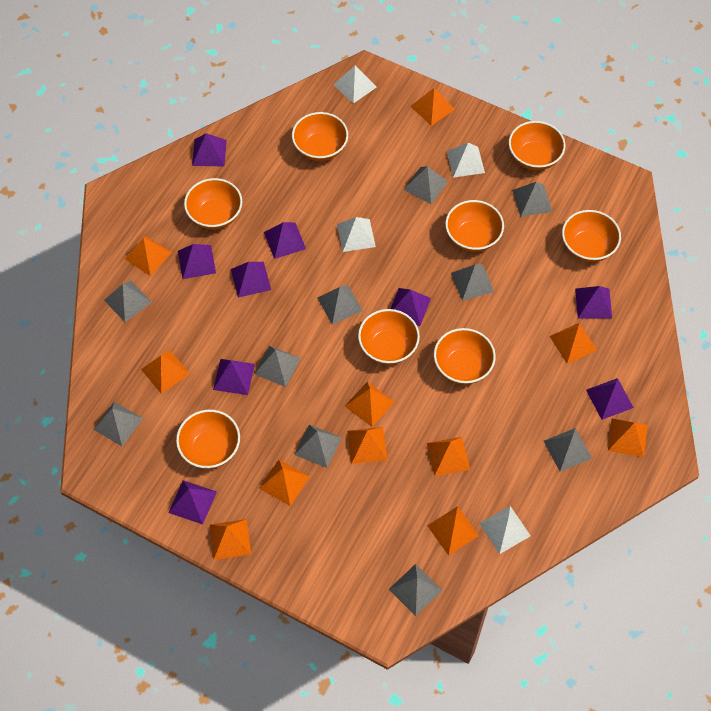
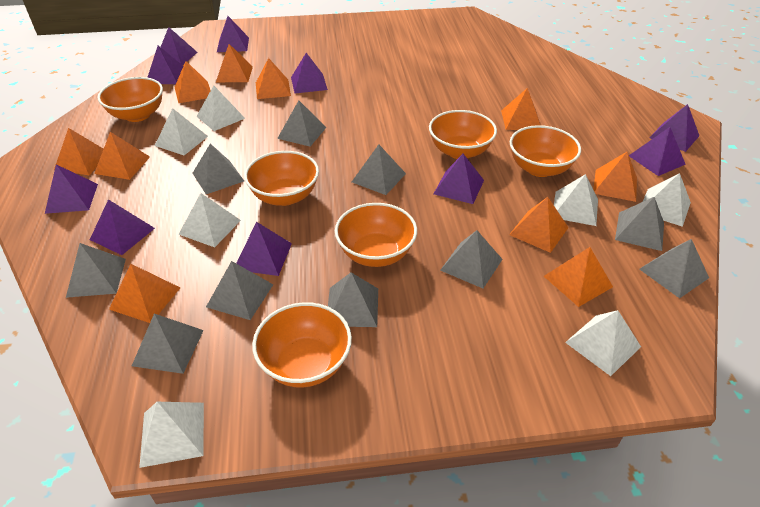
orange bowl: [176,410,240,469] [184,178,242,230] [292,112,348,161] [358,309,420,365] [434,328,496,385] [445,200,504,252] [509,121,566,171] [562,210,621,262] = 8 -> [97,77,163,122] [244,151,319,206] [252,302,352,388] [335,203,417,267] [429,110,497,159] [510,125,581,177] = 6
orange pyramid: [125,236,172,276] [141,350,190,394] [210,519,251,560] [259,460,310,506] [345,382,394,427] [347,427,387,464] [410,88,455,126] [427,437,470,476] [427,506,479,556] [550,323,597,364] [608,419,647,457] = 11 -> [54,128,103,175] [94,132,150,180] [109,264,180,323] [175,61,211,103] [216,44,253,82] [256,58,291,99] [501,88,540,130] [509,197,568,253] [544,247,613,307] [593,152,637,202] = 10
purple pyramid: [169,480,217,525] [178,244,216,279] [192,133,227,167] [213,359,255,395] [231,262,271,298] [264,222,306,259] [390,288,431,326] [575,286,612,319] [586,378,634,420] = 9 -> [45,164,98,214] [90,199,155,255] [147,46,183,84] [161,27,197,65] [217,16,249,52] [236,222,292,276] [291,53,328,93] [434,154,484,204] [629,127,686,176] [649,104,700,152] = 10
white pyramid: [333,66,377,104] [337,217,376,252] [447,143,485,178] [479,506,531,554] = 4 -> [139,402,204,468] [155,108,208,155] [179,193,241,247] [196,86,245,131] [554,174,598,226] [565,310,641,376] [643,173,691,227] = 7

